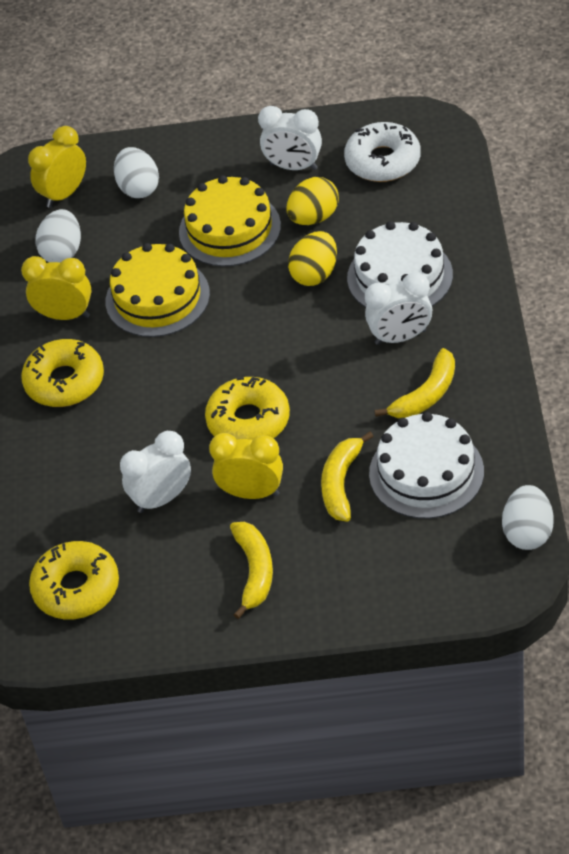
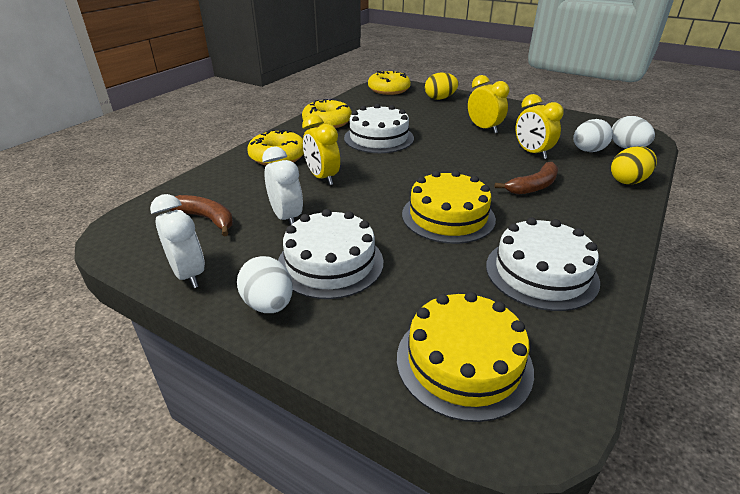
brown banana: none = 0 -> [169,195,233,236] [494,162,558,195] = 2
white cake: [347,221,453,308] [369,412,484,519] = 2 -> [278,209,384,299] [344,104,414,153] [486,217,600,311] = 3
white clock: [120,431,191,513] [258,106,322,170] [365,272,432,345] = 3 -> [150,194,205,288] [262,146,303,225] = 2
white donut: [344,122,421,182] = 1 -> none = 0
yellow banana: [230,522,273,619] [321,432,374,522] [374,348,455,418] = 3 -> none = 0

